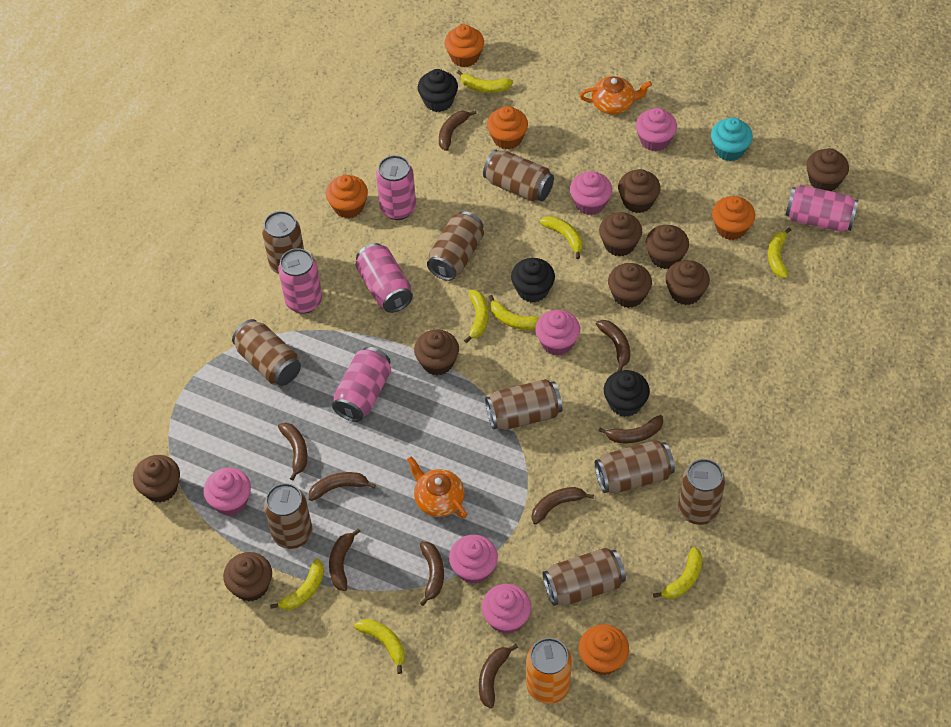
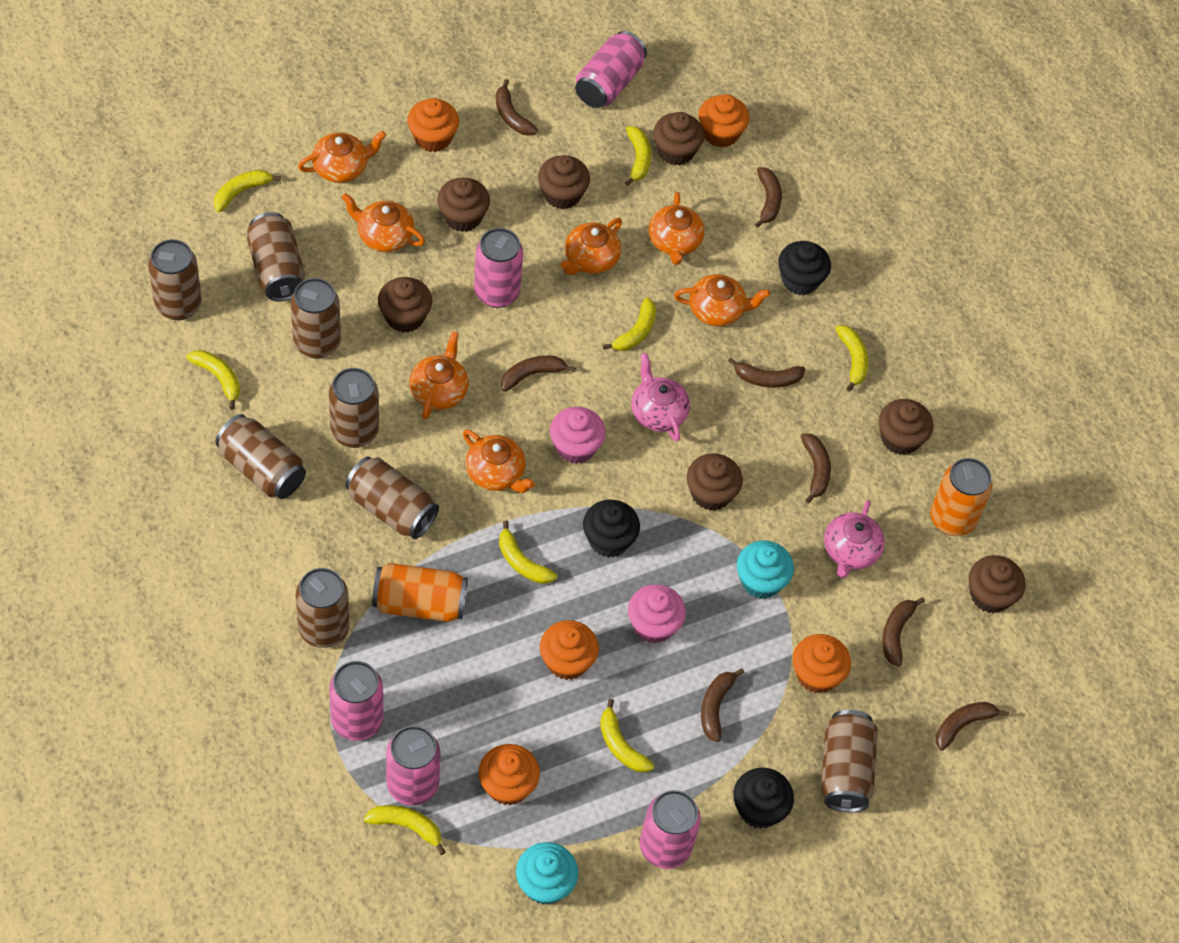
brown banana: [278,423,308,480] [309,472,376,501] [329,528,361,591] [420,542,444,606] [439,110,477,151] [479,644,518,709] [532,487,594,525] [596,320,630,372] [598,415,663,443] = 9 -> [496,79,538,136] [501,356,576,392] [701,668,745,742] [728,357,806,387] [755,167,782,228] [801,433,831,503] [882,597,925,667] [936,702,1009,751] = 8
brown can: [232,319,301,386] [262,211,304,274] [264,483,312,549] [427,211,484,281] [483,150,554,202] [485,379,562,430] [543,548,626,606] [595,440,675,493] [678,459,725,525] = 9 -> [148,239,202,320] [215,414,306,499] [246,212,305,302] [291,278,341,358] [296,568,349,648] [329,368,379,448] [345,457,439,539] [821,710,878,813] = 8
brown cupcake: [133,455,180,502] [223,552,272,602] [414,329,459,375] [599,212,642,257] [608,263,652,308] [618,169,661,213] [646,225,689,269] [665,260,710,305] [806,148,849,191] = 9 -> [378,277,432,333] [437,178,490,232] [538,155,590,209] [653,112,705,165] [687,453,743,511] [879,399,933,455] [969,555,1026,613] = 7
orange can: [526,638,572,704] = 1 -> [372,563,468,622] [930,458,992,536] = 2
orange teapot: [407,456,467,518] [580,76,652,114] = 2 -> [298,131,386,183] [341,193,425,252] [409,331,469,419] [463,429,535,493] [560,218,622,275] [649,192,705,265] [674,274,770,326] = 7
pink cupcake: [203,468,251,516] [449,535,498,584] [482,584,531,634] [535,310,580,356] [570,171,612,215] [636,108,677,151] = 6 -> [550,407,606,464] [628,584,686,643] = 2
pink teapot: none = 0 -> [631,353,690,442] [824,500,885,578] = 2
turquoise cupcake: [711,117,753,161] = 1 -> [516,842,578,905] [737,541,794,599] = 2

